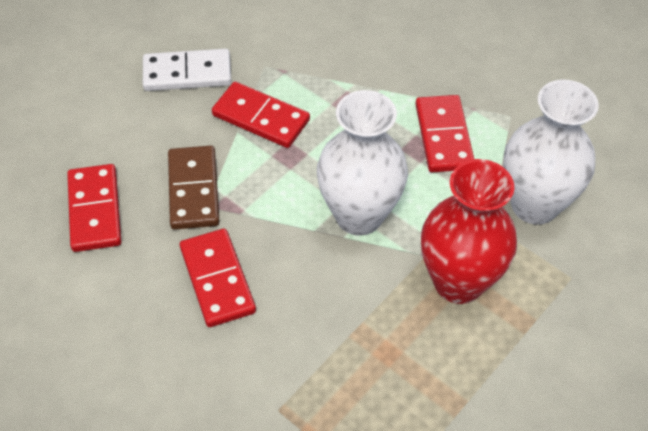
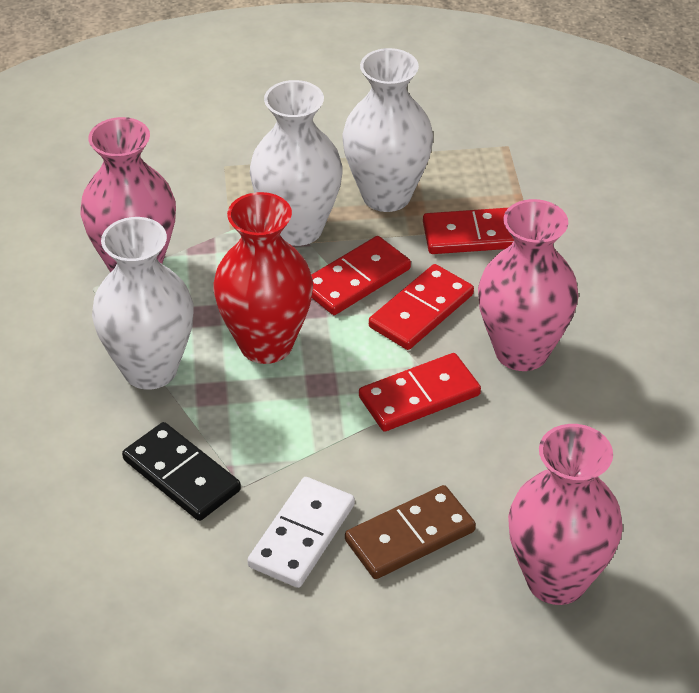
black domino: none = 0 -> [122,422,241,521] = 1
pink vase: none = 0 -> [81,117,176,272] [478,199,579,371] [508,424,623,605] = 3
white vase: [317,90,408,236] [503,80,599,225] = 2 -> [92,217,194,390] [250,80,343,246] [342,48,433,212] = 3

